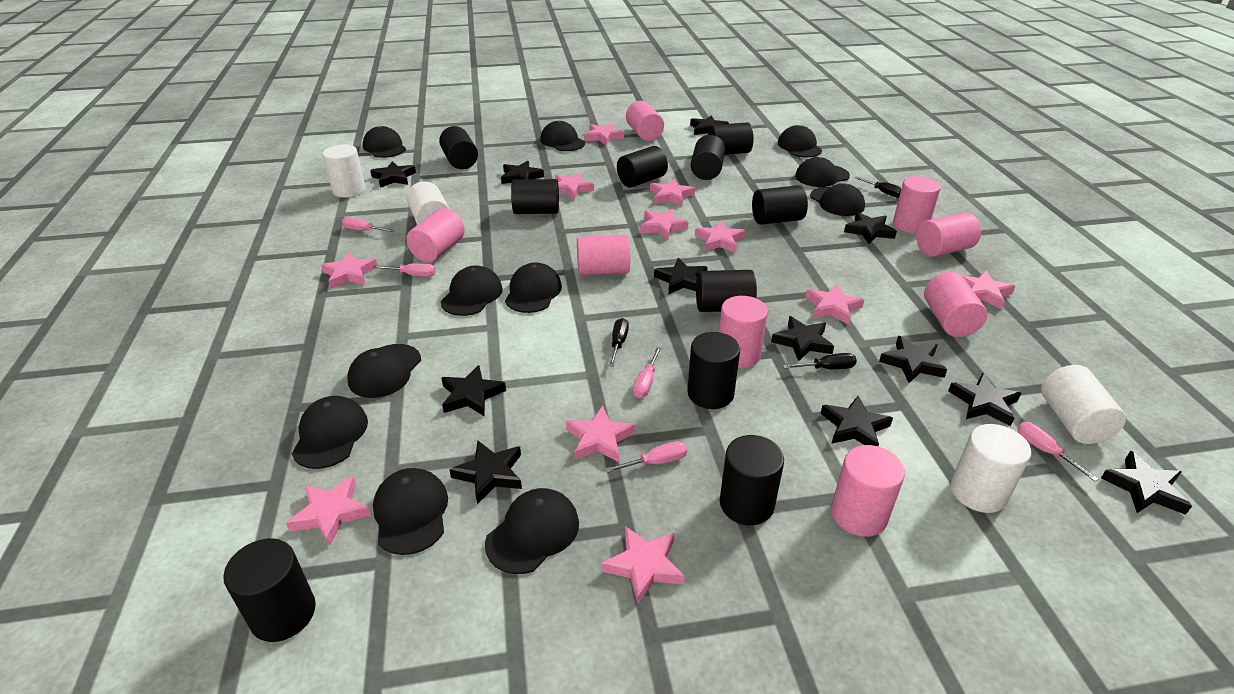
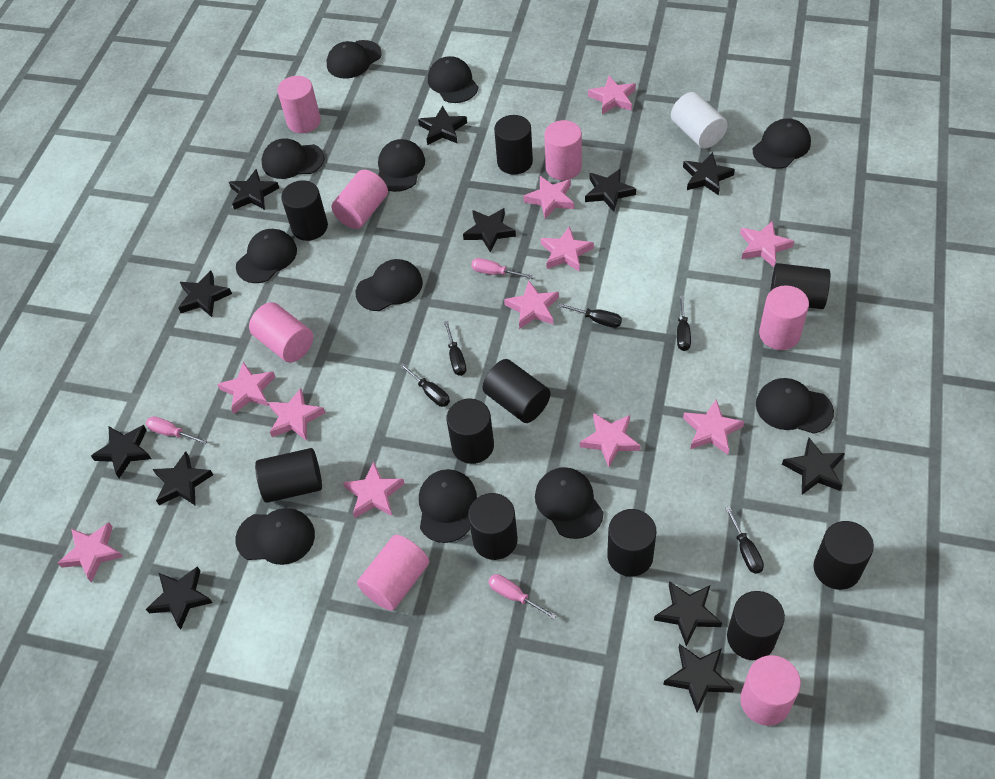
black screwdriver: [609,318,629,367] [783,353,857,369] [854,176,902,198] = 3 -> [400,363,450,407] [444,321,466,376] [558,303,622,328] [677,295,691,351] [725,506,764,574] = 5
pink cylinder: [406,208,465,262] [577,234,630,276] [626,101,664,141] [719,296,768,368] [831,445,905,537] [893,176,941,233] [916,212,981,257] [924,272,987,337] = 8 -> [249,302,313,363] [277,76,321,133] [332,170,388,229] [357,535,429,611] [544,120,582,180] [740,655,801,726] [759,285,809,350] = 7
pink screwdriver: [342,217,395,232] [373,263,436,277] [605,441,687,473] [633,347,661,398] [1017,422,1099,481] = 5 -> [146,416,207,444] [471,258,533,279] [488,574,557,619] = 3
white cylinder: [322,145,365,198] [407,181,449,225] [951,424,1031,513] [1041,365,1126,444] = 4 -> [671,92,728,148] = 1

